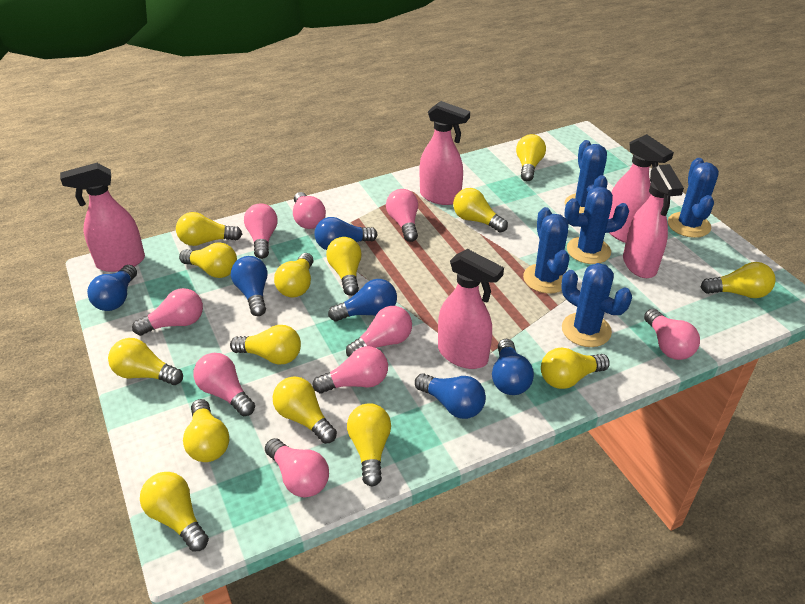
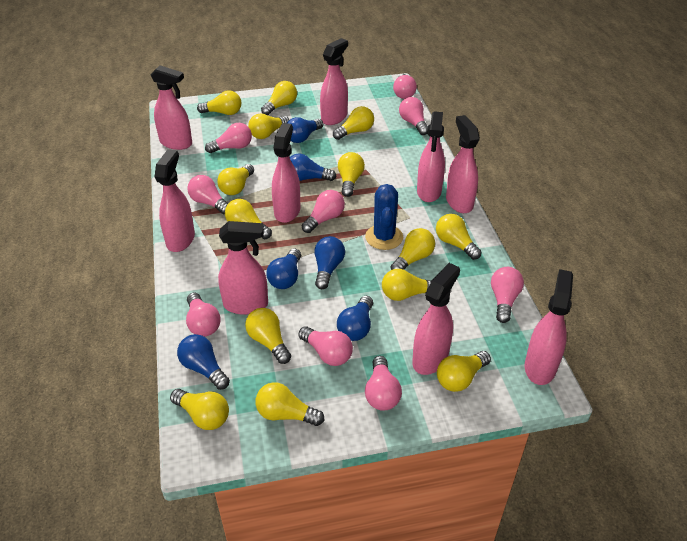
blue cactus: [523,207,569,294] [561,263,632,347] [564,187,629,264] [565,140,608,213] [668,158,719,238] = 5 -> [365,184,403,250] = 1
pink spray bottle: [60,163,145,272] [420,101,470,205] [438,249,504,369] [609,134,674,243] [623,164,684,278] = 5 -> [150,65,192,150] [154,149,195,252] [218,221,268,315] [272,123,300,223] [320,38,348,125] [412,263,460,375] [417,111,445,202] [446,115,480,213] [525,269,573,385] = 9

